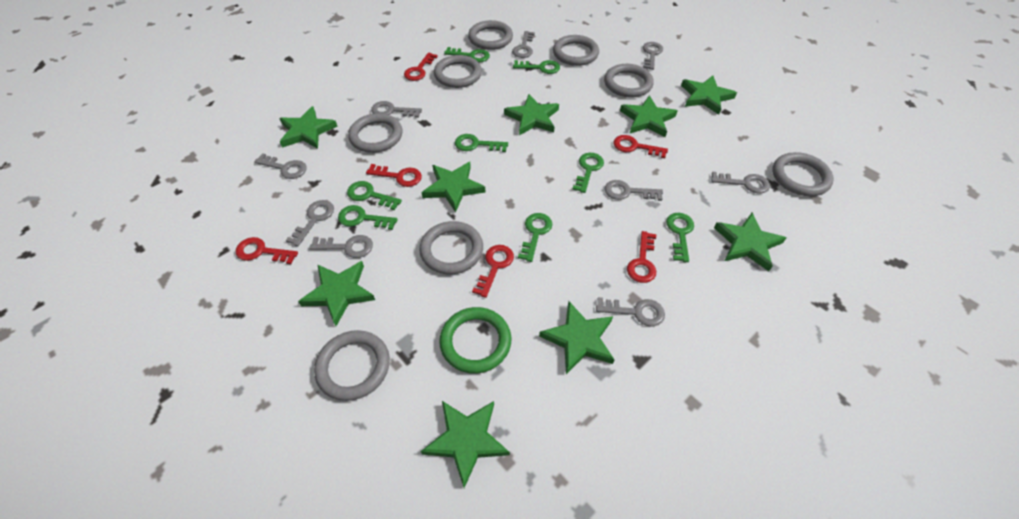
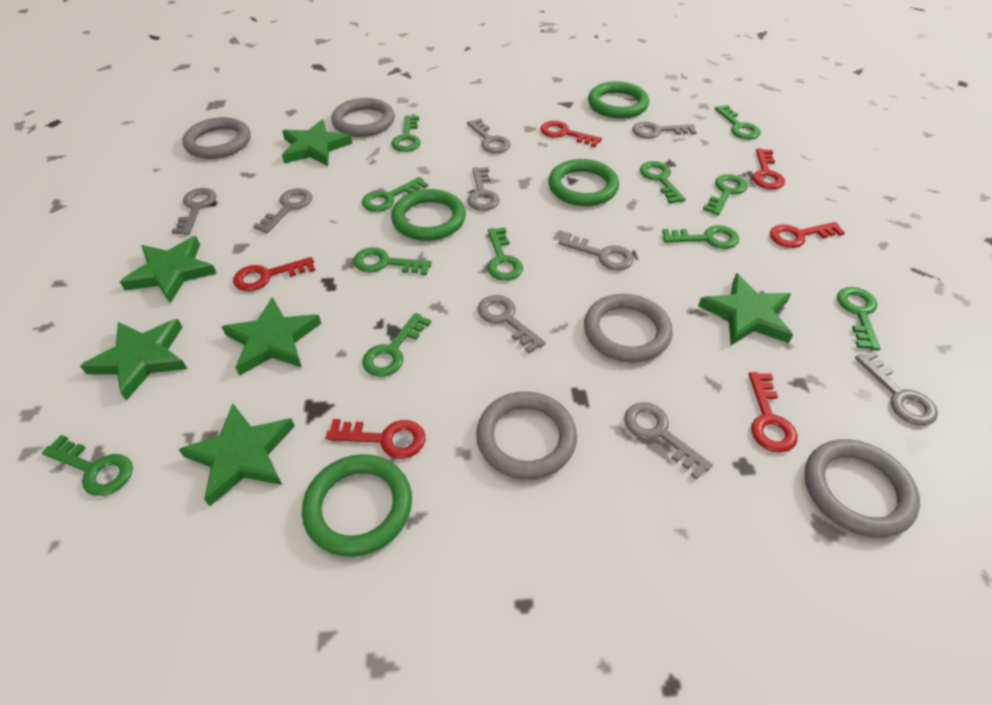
green key: [338,205,398,230] [347,181,402,210] [444,47,490,62] [455,134,508,152] [513,60,560,74] [518,213,552,262] [572,153,604,193] [666,213,694,262] = 8 -> [42,435,133,496] [353,247,432,275] [362,177,428,212] [362,313,431,377] [391,115,421,152] [487,227,523,281] [640,161,686,204] [662,225,739,249] [703,174,747,215] [715,105,761,140] [837,287,881,351] = 11
green ring: [439,307,511,374] = 1 -> [302,454,412,557] [391,189,466,241] [548,159,619,206] [588,81,649,119] = 4
green star: [279,106,338,149] [298,261,375,326] [421,162,485,212] [421,401,510,488] [504,94,559,135] [539,301,614,374] [620,95,677,137] [681,76,737,115] [714,213,786,271] = 9 -> [80,319,187,401] [120,236,217,303] [178,403,295,506] [222,297,321,376] [282,119,352,166] [698,273,793,345] = 6
grey ring: [314,330,390,401] [348,113,402,153] [419,221,483,274] [434,55,482,88] [468,20,513,50] [553,35,599,66] [604,64,654,97] [772,152,834,196] = 8 -> [182,117,251,159] [331,98,395,137] [476,391,577,480] [584,294,673,363] [804,439,920,538] = 5

